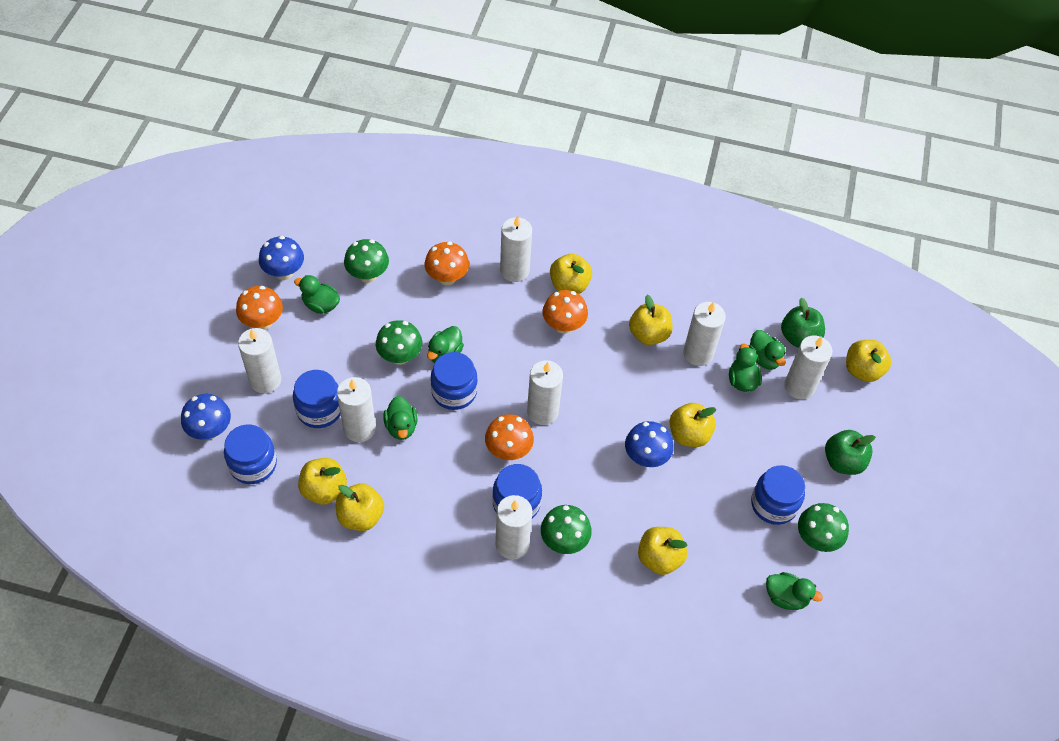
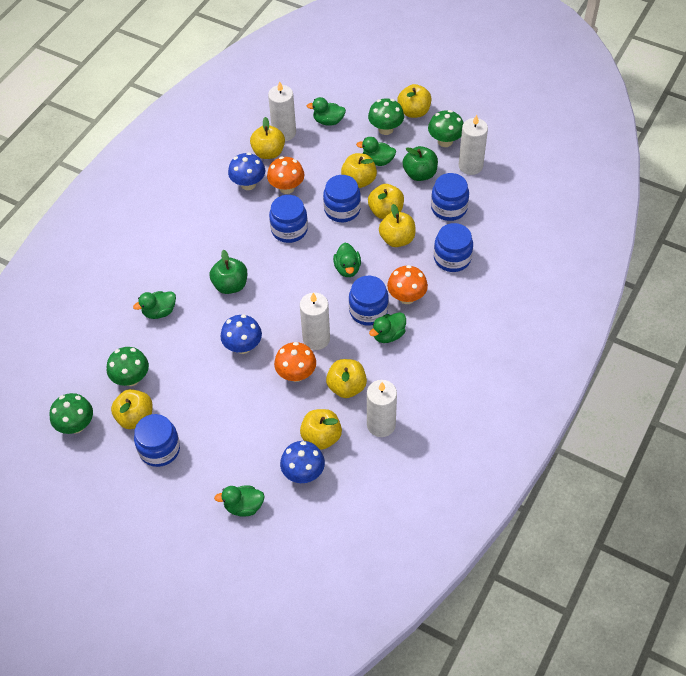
blue jar: [224,425,277,484] [293,370,341,428] [431,352,478,410] [492,464,542,518] [751,465,805,525] = 5 -> [134,414,180,467] [269,195,308,243] [323,175,361,222] [349,276,389,326] [431,173,469,221] [434,223,473,272] = 6
orange mushroom: [236,286,283,330] [425,241,469,285] [485,414,534,460] [542,290,588,334] = 4 -> [267,156,304,194] [274,342,316,382] [387,265,428,304] = 3
white candle: [238,328,281,394] [337,377,376,442] [495,495,532,559] [500,215,532,282] [527,360,563,425] [683,302,726,366] [784,335,832,400] = 7 -> [268,81,296,141] [300,293,330,350] [367,380,397,437] [458,115,488,175] = 4
yellow apple: [298,458,347,505] [336,484,384,531] [550,253,592,294] [629,295,673,345] [638,527,688,575] [669,403,716,447] [846,340,891,382] = 7 -> [111,389,153,429] [250,117,285,159] [300,409,342,450] [326,359,367,398] [341,153,377,188] [368,184,404,219] [379,204,415,247] [397,84,432,118] = 8

